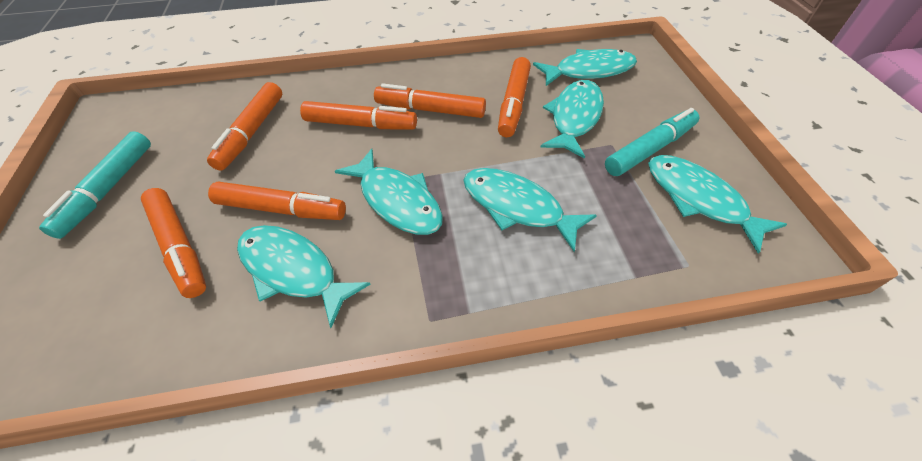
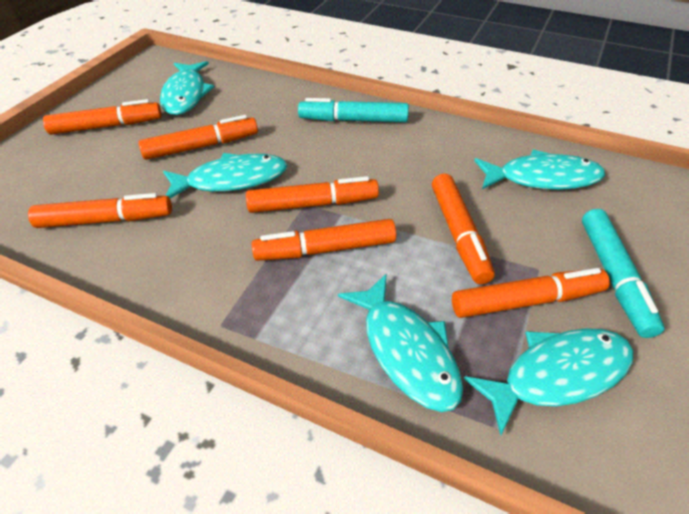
orange marker: [141,188,206,298] [207,82,282,171] [208,182,346,220] [300,101,417,130] [374,83,486,118] [498,57,531,137] = 6 -> [28,193,172,228] [43,99,162,135] [138,115,258,160] [246,176,379,213] [252,219,396,261] [432,174,495,284] [452,268,610,318] = 7
turquoise fish: [237,225,371,328] [335,149,443,235] [463,168,597,252] [533,49,637,86] [540,80,604,159] [648,155,787,254] = 6 -> [160,61,214,115] [163,153,287,198] [338,274,463,412] [464,328,633,435] [474,150,605,190] = 5

